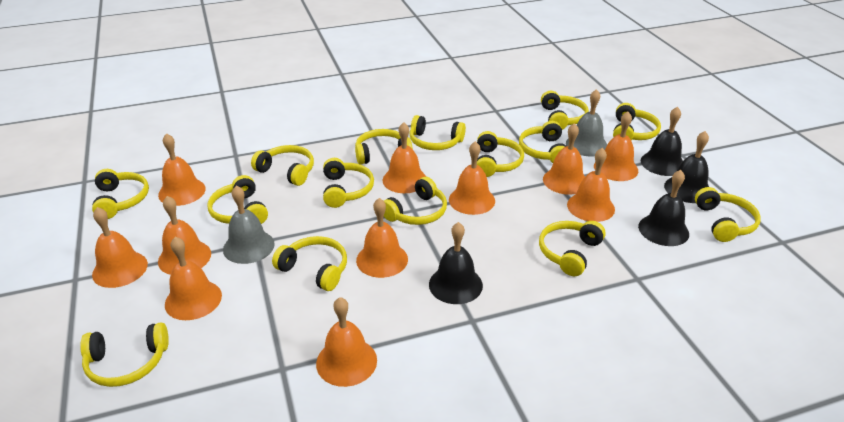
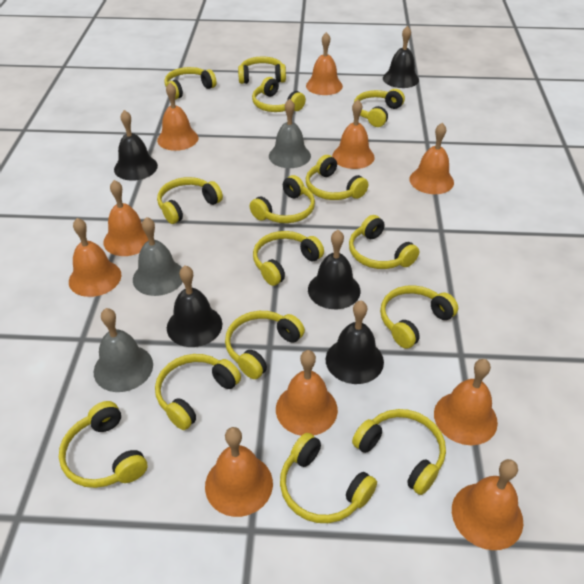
black bell: [429,222,483,304] [638,170,689,246] [641,107,683,176] [664,131,709,203] = 4 -> [114,110,158,181] [167,265,222,347] [308,230,361,309] [326,301,384,384] [383,26,419,88] = 5
grey bell: [223,185,275,264] [566,89,607,156] = 2 -> [94,308,153,392] [133,217,183,296] [269,99,311,168] = 3
orange bell: [92,207,148,288] [158,133,206,206] [158,196,211,275] [165,237,222,320] [316,297,377,387] [356,198,408,278] [383,122,426,193] [449,141,495,215] [543,123,585,194] [567,148,615,222] [594,112,638,181] = 11 -> [69,218,122,297] [103,180,148,256] [157,83,198,151] [205,427,273,517] [276,350,338,436] [306,32,343,95] [332,100,375,169] [410,123,454,194] [434,359,498,445] [452,459,523,550] = 10

